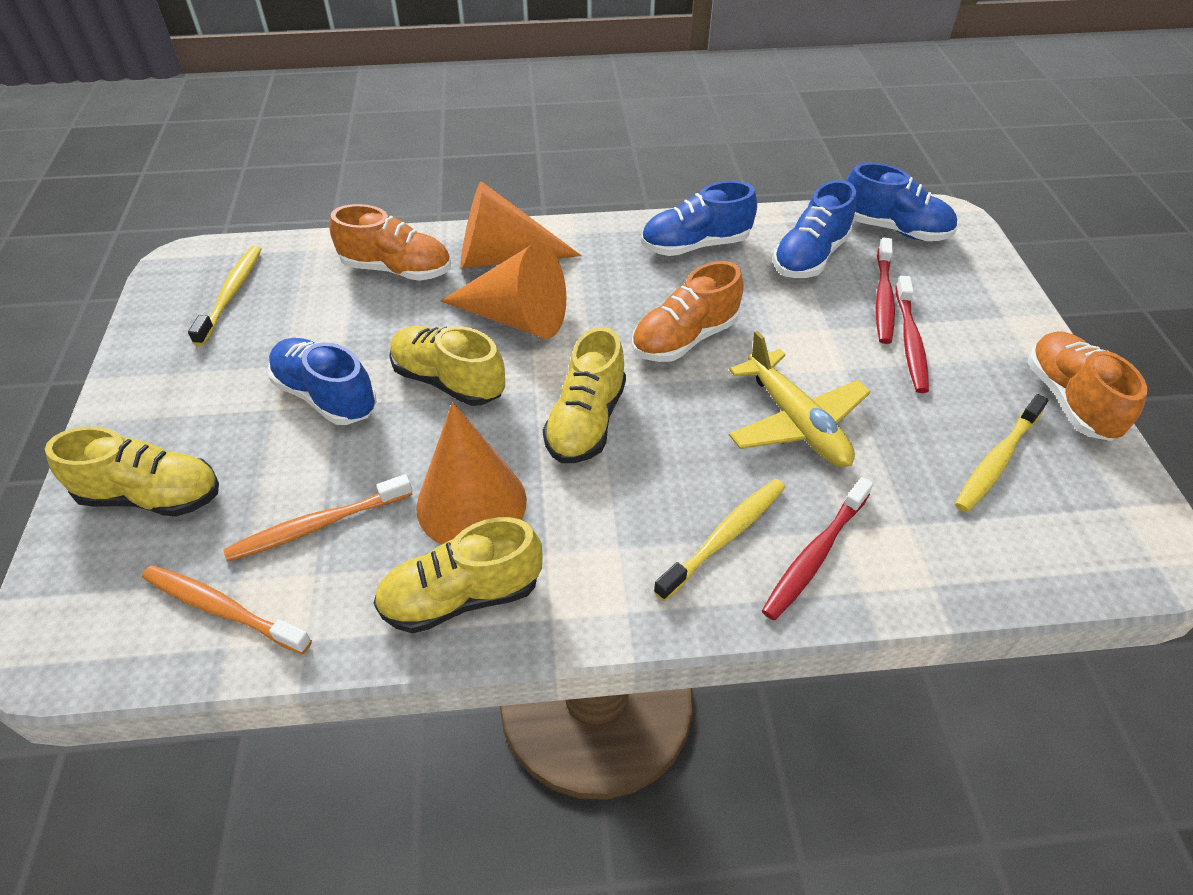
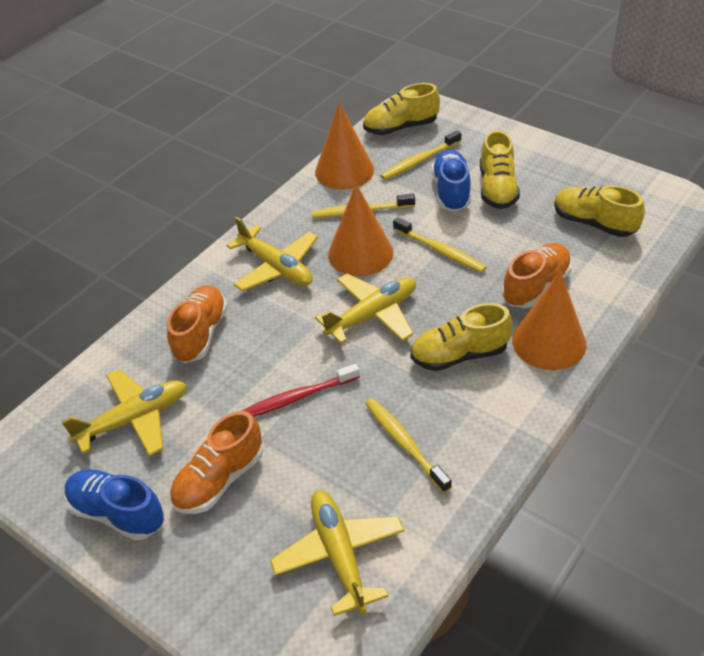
blue shoe: [268,338,377,425] [641,181,757,256] [773,180,856,278] [846,163,957,241] = 4 -> [65,469,164,540] [431,150,471,211] = 2
orange toothbrush: [142,565,312,654] [223,474,413,561] = 2 -> none = 0
red toothbrush: [762,477,873,620] [876,238,895,344] [895,276,929,393] = 3 -> [242,364,360,417] = 1
yellow plane: [729,331,871,467] = 1 -> [62,369,187,456] [226,217,318,291] [270,490,404,616] [315,274,416,344] = 4
yellow toothbrush: [188,246,262,346] [654,479,786,601] [955,394,1048,512] = 3 -> [312,193,415,218] [365,398,452,493] [380,130,461,180] [393,217,486,273] = 4

